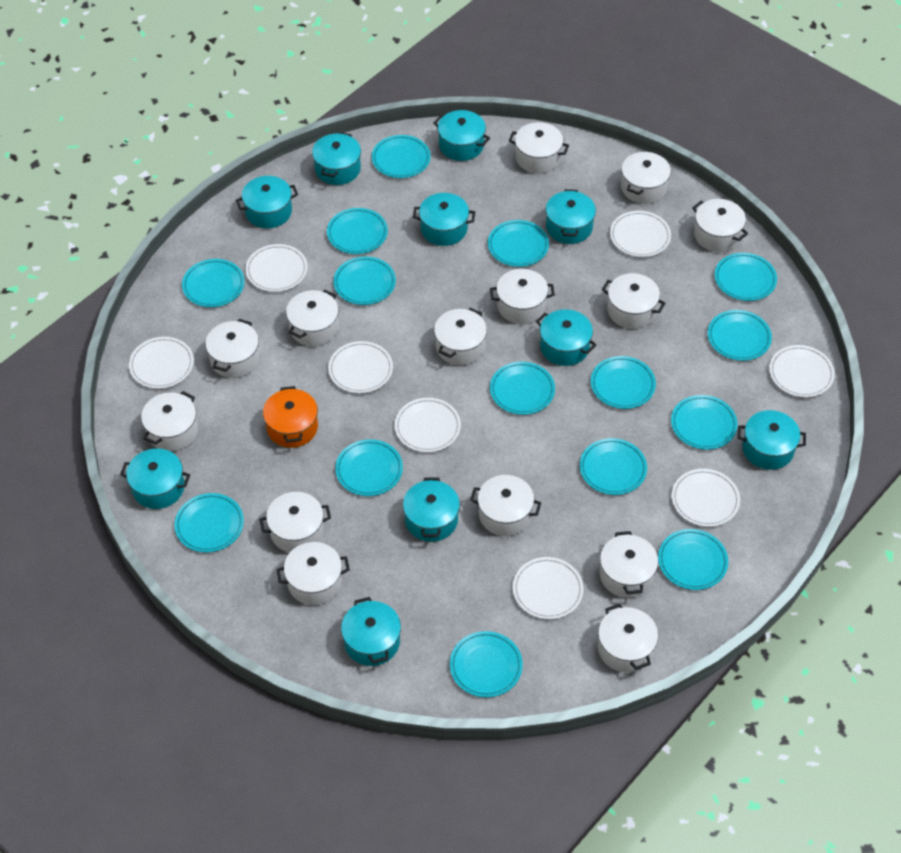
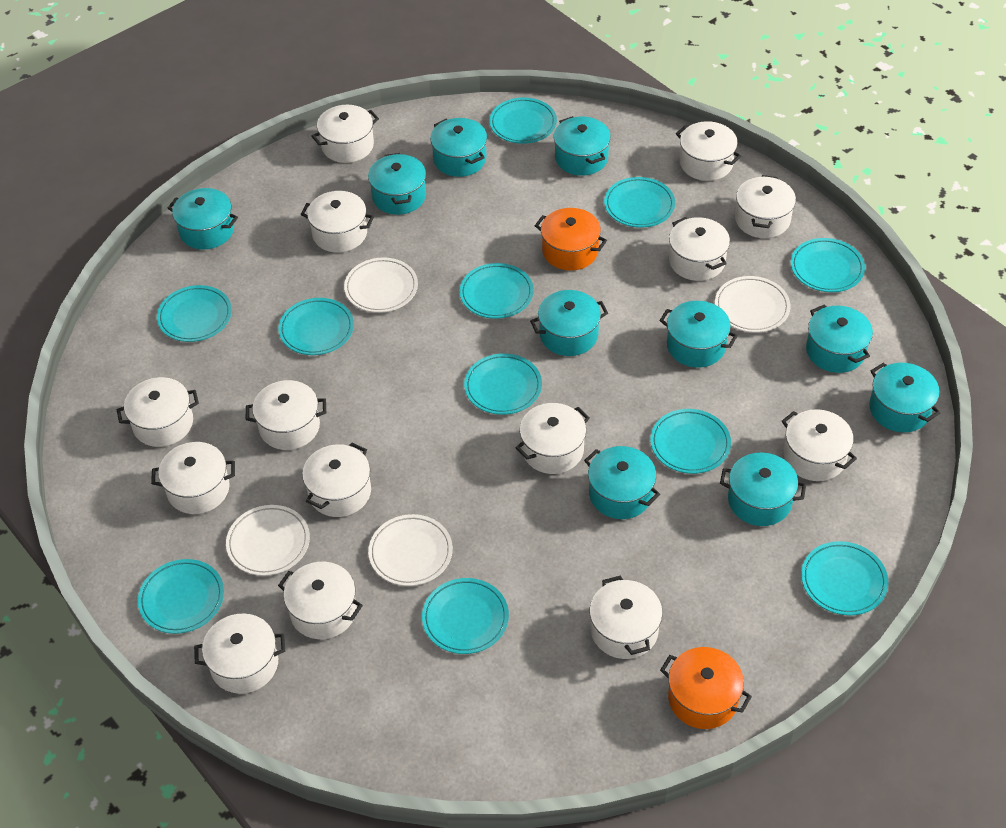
orange pot: [263,386,318,448] = 1 -> [535,208,607,270] [660,647,752,729] = 2
turquoise plate: [174,493,244,552] [182,259,245,307] [327,208,388,254] [334,257,396,305] [335,439,403,496] [372,135,431,178] [450,631,523,697] [488,220,549,267] [490,362,555,415] [580,438,647,495] [591,356,656,409] [658,529,728,590] [671,395,738,450] [708,310,772,361] [715,253,777,301] = 15 -> [138,559,224,634] [157,285,232,342] [279,298,354,355] [422,578,509,654] [459,263,534,319] [464,353,542,415] [489,97,557,144] [604,177,675,228] [650,409,731,474] [791,238,865,292] [801,541,888,615] = 11
white plate: [129,337,194,389] [246,244,308,292] [328,341,393,393] [395,398,461,452] [513,557,584,619] [610,211,671,257] [672,469,740,527] [769,345,835,397] = 8 -> [226,505,310,576] [344,257,418,313] [368,514,453,586] [715,276,791,333] = 4

